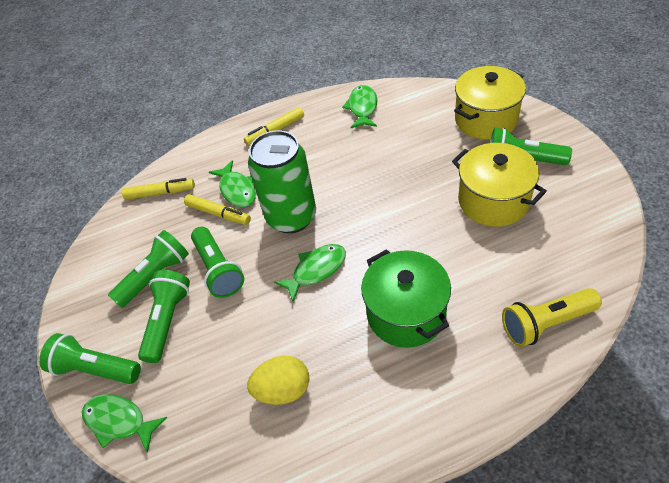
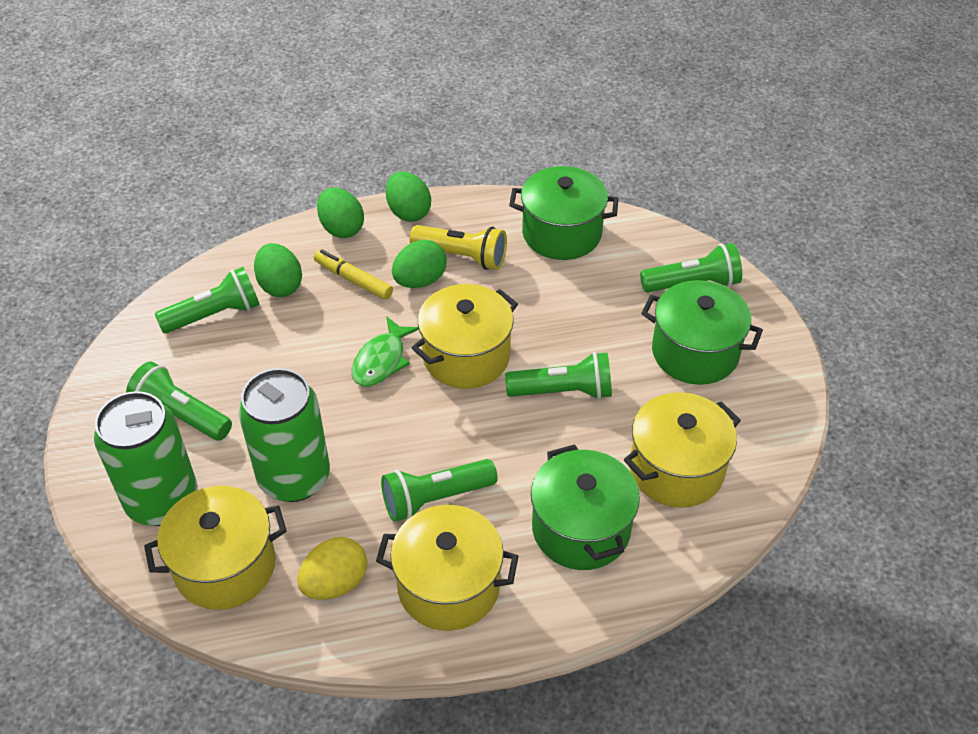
green can: [248,130,316,233] = 1 -> [94,391,198,526] [238,368,330,502] = 2
green egg: none = 0 -> [254,243,302,297] [317,188,364,238] [386,171,431,222] [392,240,447,288] = 4
green fish: [82,394,167,453] [209,160,256,208] [274,244,346,302] [342,85,377,128] = 4 -> [352,316,419,387] = 1
green pot: [361,249,451,348] = 1 -> [509,166,619,260] [531,444,640,570] [641,280,763,385] = 3
yellow marker: [122,178,195,200] [184,194,251,225] [244,107,304,146] = 3 -> [314,250,393,300] = 1
yellow pot: [452,143,547,227] [454,66,526,139] = 2 -> [144,486,287,610] [376,505,518,631] [412,284,518,389] [624,392,741,508] = 4

